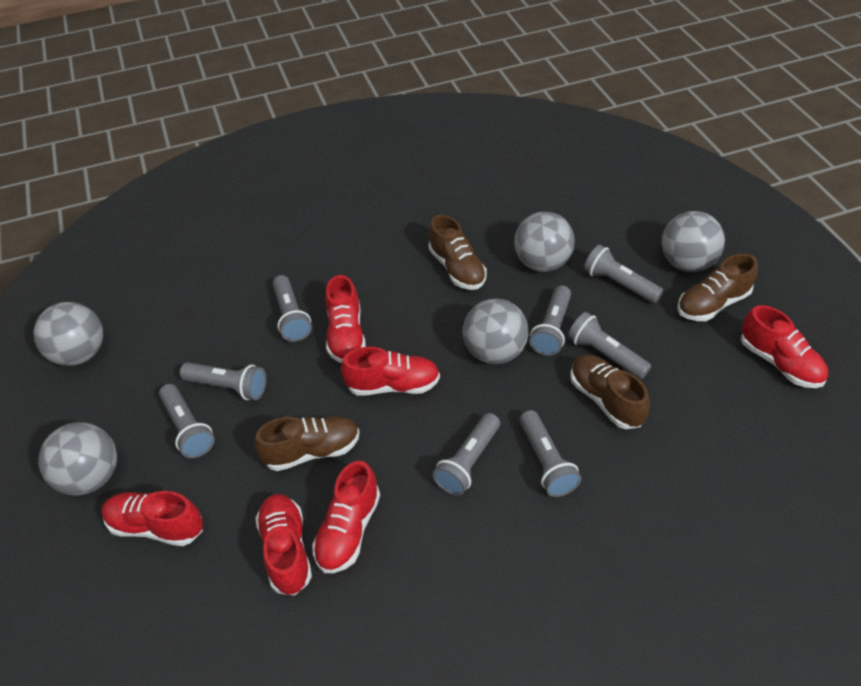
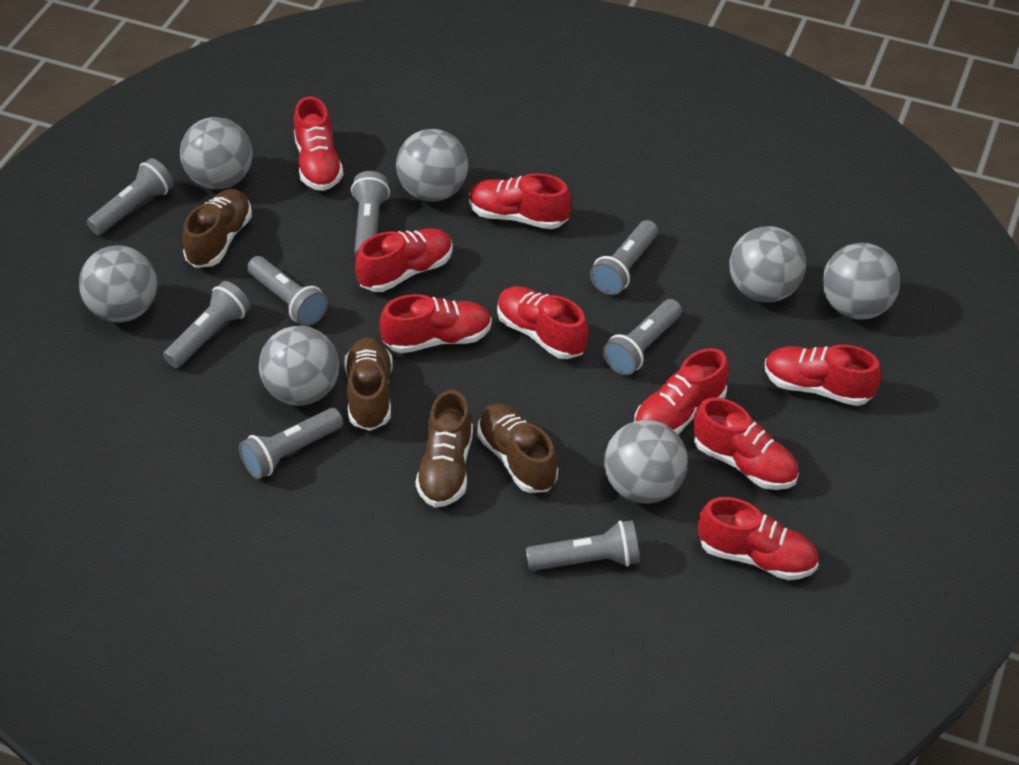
grey ball: [33,302,103,366] [38,422,117,496] [463,299,528,364] [514,212,575,272] [662,211,725,272] = 5 -> [79,245,157,322] [180,117,252,189] [259,326,339,406] [396,129,468,202] [604,420,688,504] [730,226,806,302] [822,243,900,320] = 7
red shoe: [101,491,203,546] [255,494,312,596] [312,461,380,573] [325,275,366,363] [341,347,440,396] [741,305,828,388] = 6 -> [294,97,343,191] [355,228,453,292] [380,294,492,353] [469,173,571,229] [497,286,588,359] [634,348,729,435] [693,397,799,490] [698,497,819,580] [765,345,881,406] = 9

